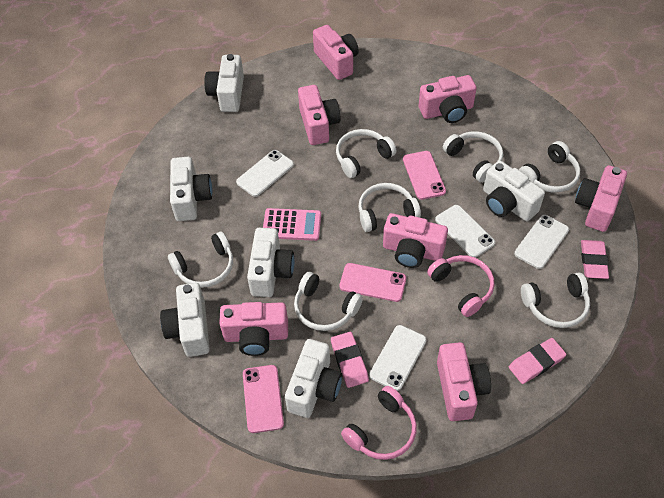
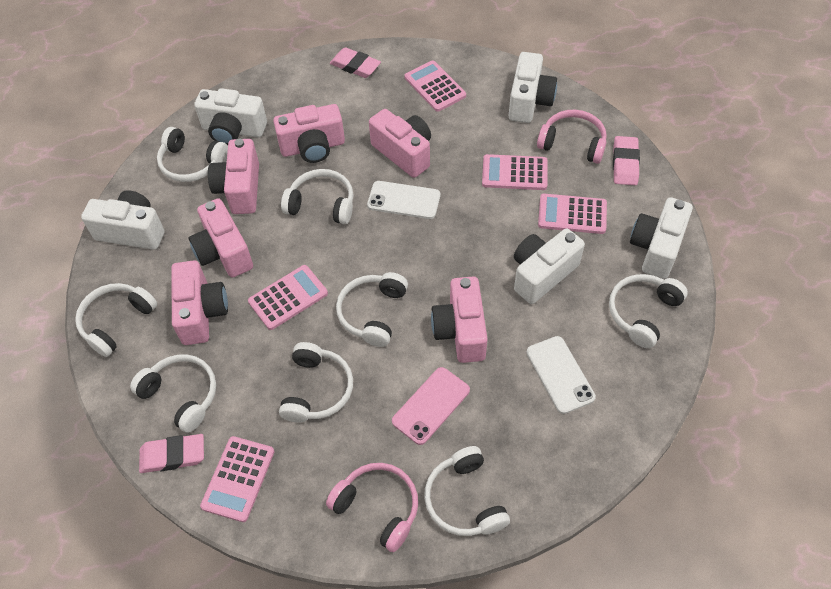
pink calculator: [263,208,321,241] = 1 -> [200,436,275,522] [248,265,328,330] [405,61,466,112] [482,154,547,190] [538,194,607,234] = 5
pink camera: [219,302,288,356] [298,85,341,145] [313,25,359,80] [383,213,448,268] [419,75,477,123] [437,342,491,421] [575,165,627,232] = 7 -> [171,260,228,345] [188,198,253,278] [208,139,259,214] [273,104,345,163] [369,109,431,178] [431,276,488,363] = 6
pink phone: [243,365,284,433] [339,263,406,302] [403,151,446,200] = 3 -> [392,367,470,445] = 1
white camera: [160,283,210,357] [170,157,212,221] [205,54,244,112] [247,228,295,297] [285,339,342,418] [483,161,545,221] = 6 -> [81,190,165,250] [194,88,267,145] [509,52,557,123] [514,228,585,304] [630,197,693,279] = 5
white headphones: [168,232,233,288] [294,272,363,331] [336,129,396,178] [358,183,421,232] [443,131,503,183] [519,141,580,193] [521,272,590,328] = 7 -> [75,283,157,357] [130,354,216,433] [157,127,228,182] [279,342,353,423] [281,169,353,224] [336,272,408,347] [424,446,510,536] [609,274,688,348] = 8
white phone: [236,150,294,197] [369,325,427,391] [435,205,495,258] [514,215,569,269] = 4 -> [367,181,440,219] [527,336,596,414] = 2

